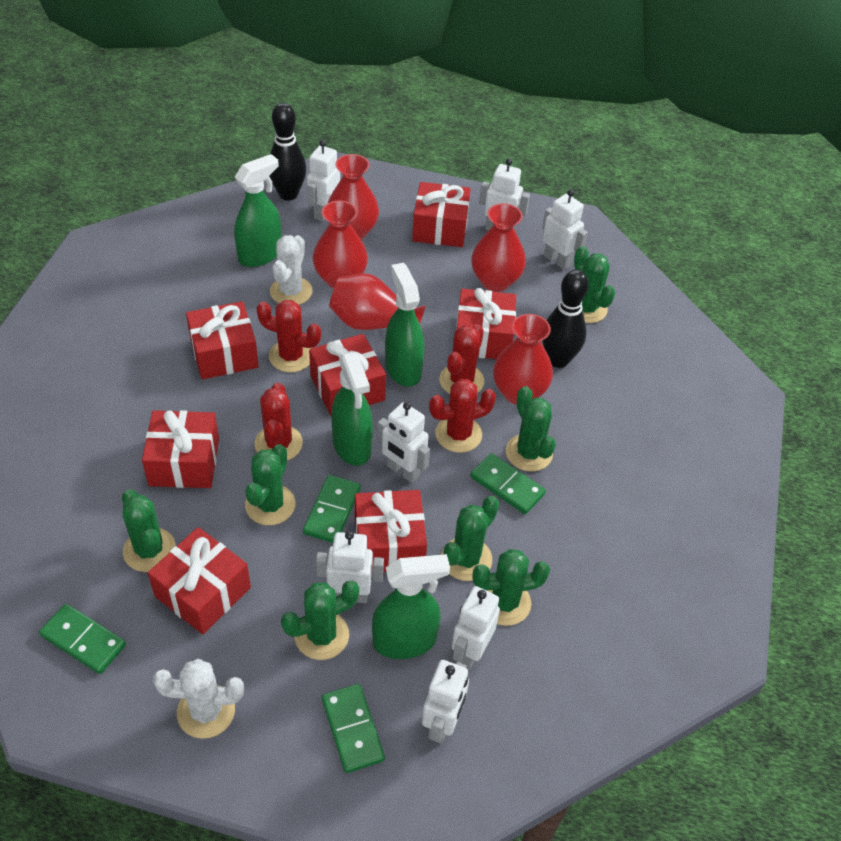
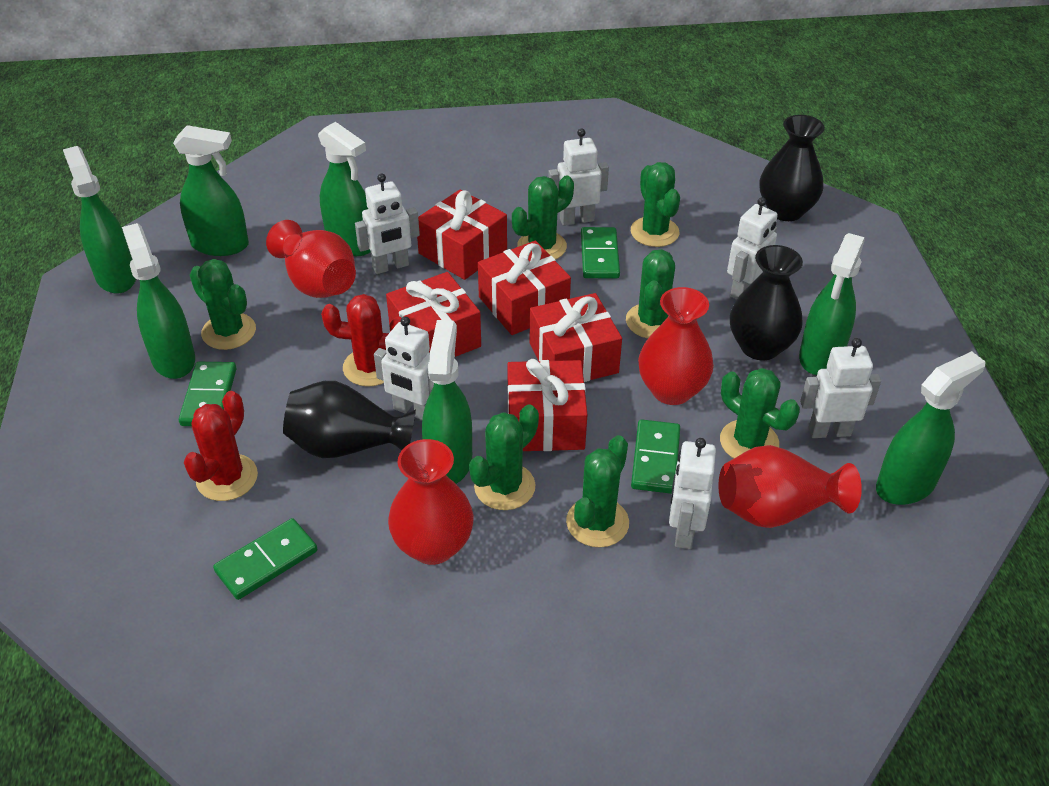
black bowling pin: [269,103,306,201] [542,270,589,368] = 2 -> none = 0
black vase: none = 0 -> [283,381,416,458] [730,245,803,360] [760,115,825,221] = 3
green spray bottle: [234,154,282,267] [331,352,373,466] [372,554,450,659] [385,263,424,387] = 4 -> [63,146,136,294] [122,223,195,379] [173,125,249,256] [318,122,371,256] [422,320,472,484] [799,233,865,375] [876,351,985,505] = 7
red cactus: [255,383,303,461] [257,300,321,372] [429,379,496,453] [439,324,484,394] = 4 -> [184,391,258,501] [321,294,401,387] = 2
red gift: [142,410,219,488] [148,527,251,634] [186,301,259,379] [309,334,386,416] [355,490,427,573] [412,182,471,247] [456,288,516,359] = 7 -> [386,272,481,358] [417,189,507,280] [478,241,571,335] [508,359,587,451] [530,293,622,382] = 5
red vase: [313,201,368,289] [327,154,379,240] [329,273,426,330] [471,203,526,292] [493,314,553,405] = 5 -> [266,220,356,298] [388,439,474,565] [638,287,714,405] [719,445,862,528] = 4
white cactus: [153,659,244,739] [270,235,312,305] = 2 -> none = 0
white robot: [307,140,340,222] [316,531,384,603] [377,402,430,483] [422,660,469,744] [452,586,500,670] [479,158,530,230] [542,189,588,270] = 7 -> [355,173,420,274] [374,317,434,420] [548,128,609,226] [669,438,716,549] [727,197,778,300] [800,338,881,438] = 6

